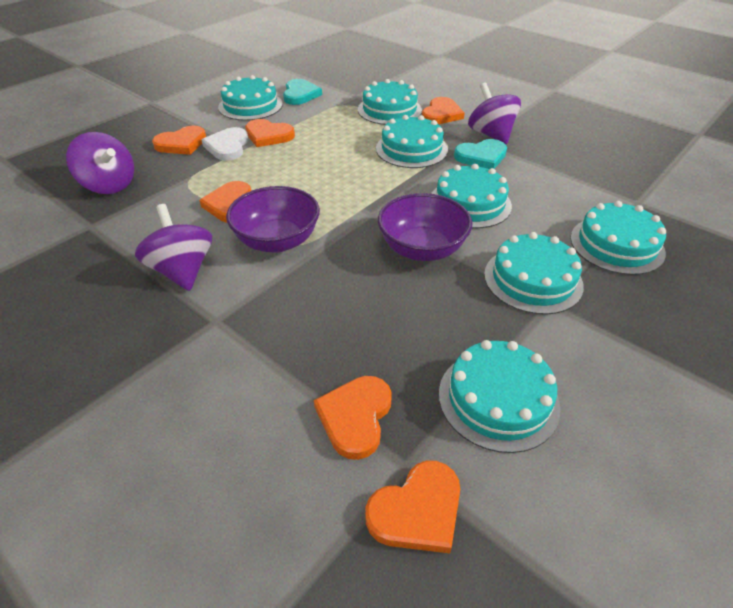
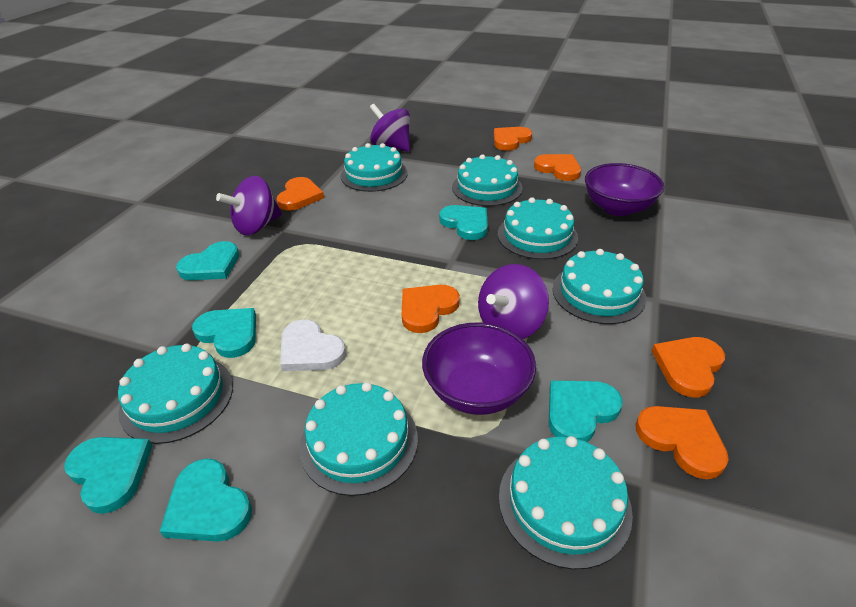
turquoise heart: [283,79,322,105] [454,139,507,169] = 2 -> [64,437,153,514] [160,458,252,542] [176,241,239,280] [192,308,256,358] [439,205,488,240] [549,380,623,442] = 6

